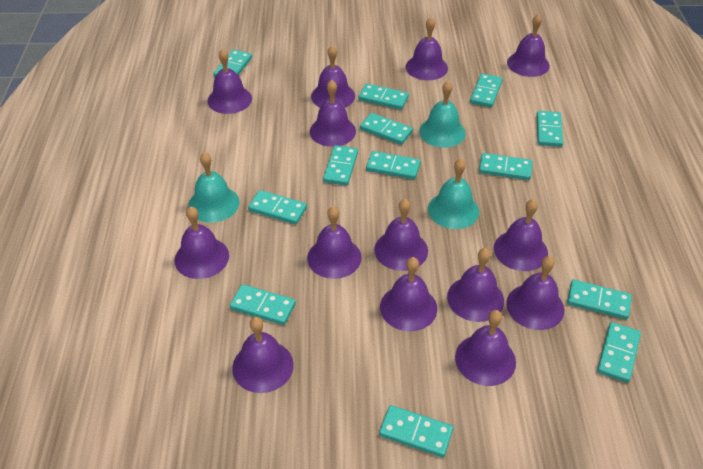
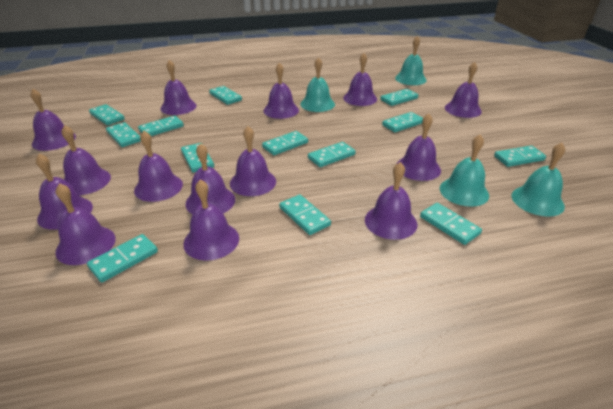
turquoise bell: [188,152,239,223] [419,81,466,148] [428,159,479,229] = 3 -> [300,57,335,112] [395,36,427,85] [440,135,489,207] [512,143,565,217] = 4

